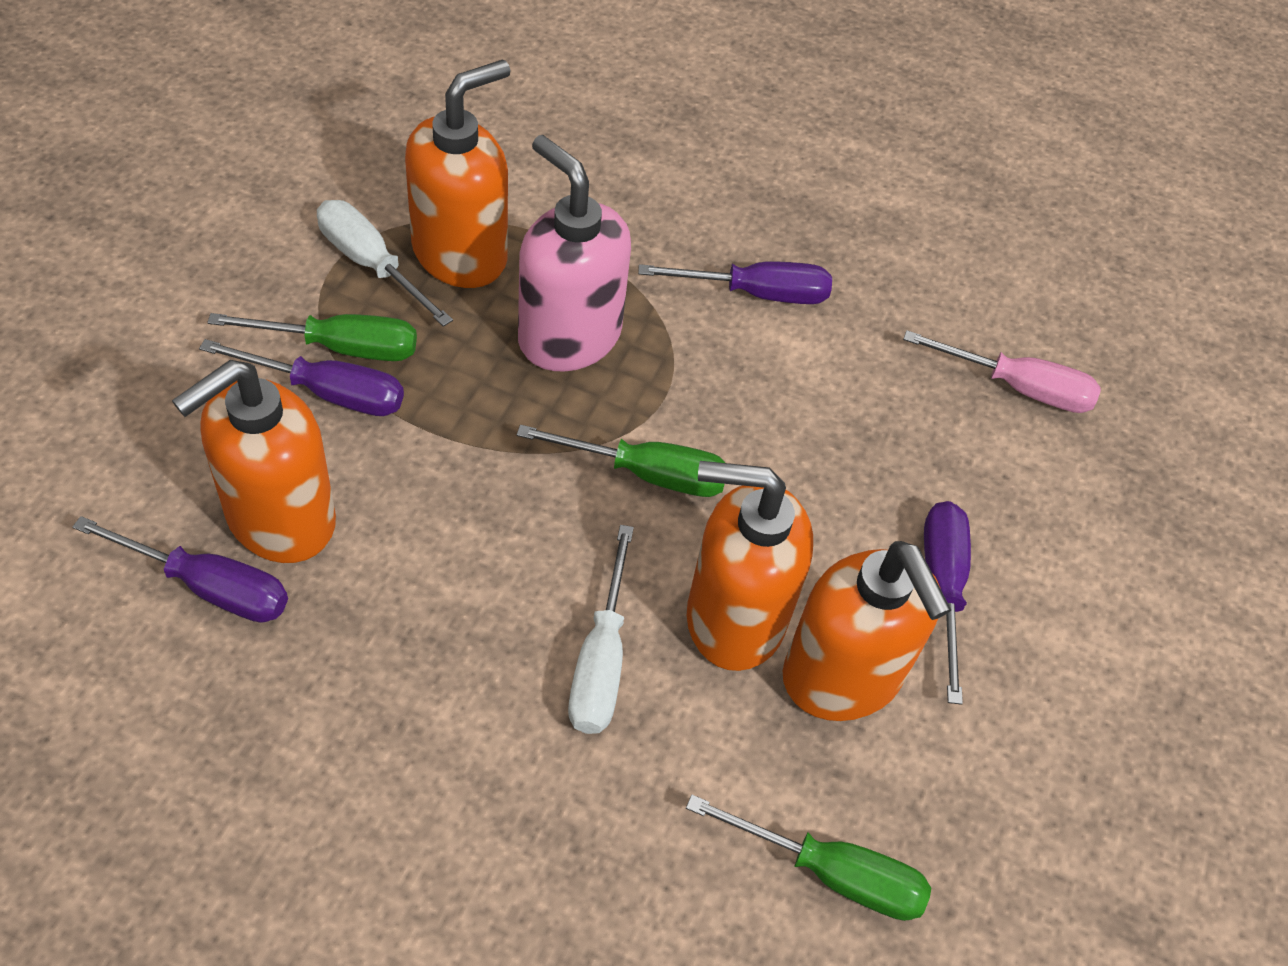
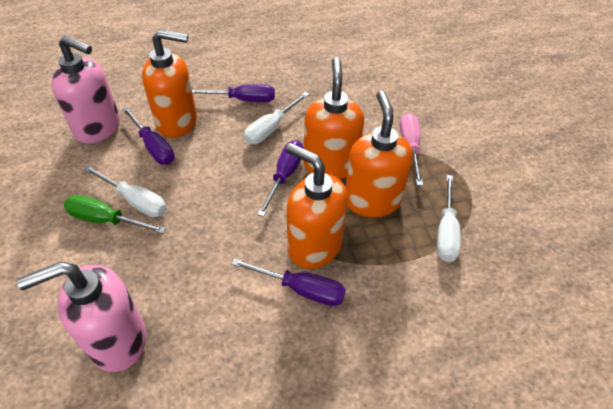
green screwdriver: [207,313,417,361] [517,425,725,497] [686,794,931,921] = 3 -> [64,195,166,234] = 1
pink soap dispenser: [518,135,631,372] = 1 -> [17,262,147,372] [51,35,120,144] = 2
white screwdriver: [317,200,453,327] [568,525,634,734] = 2 -> [84,166,167,217] [244,92,309,144] [437,175,461,262] = 3

